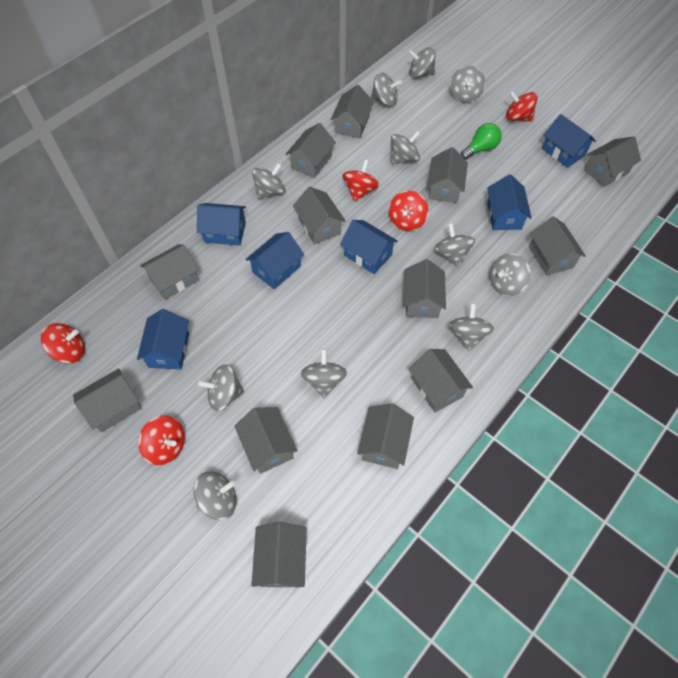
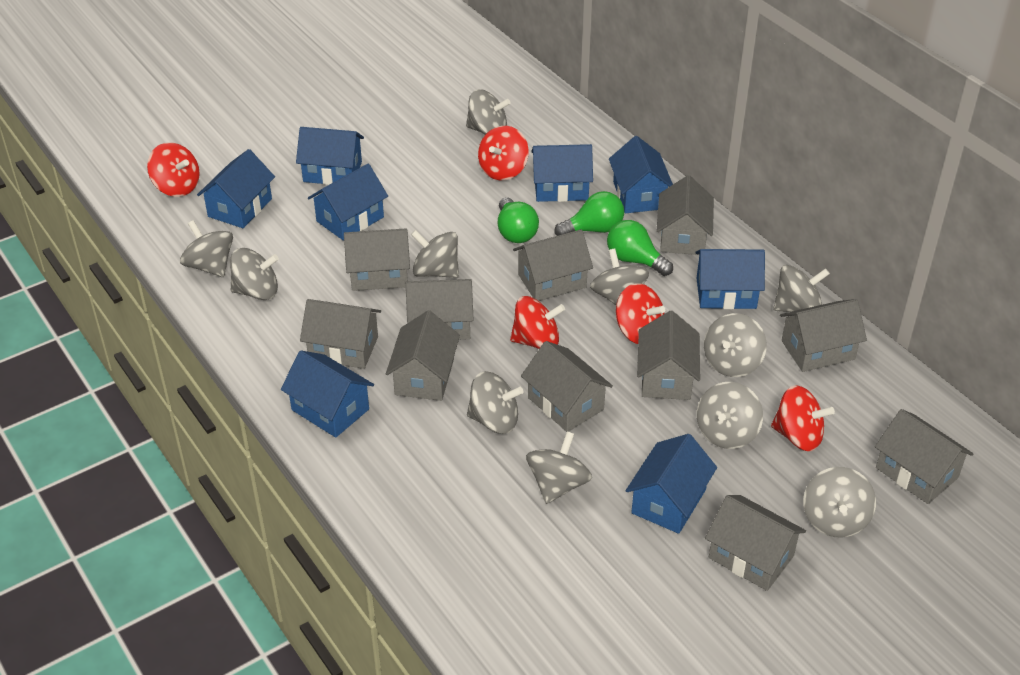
blue house: [137,309,189,370] [197,203,246,246] [245,232,304,289] [340,220,398,274] [487,174,532,230] [542,114,596,168] = 6 -> [197,149,275,228] [281,350,374,438] [296,127,364,185] [308,164,388,241] [531,144,593,202] [609,136,673,213] [625,434,717,534] [695,249,765,309] = 8
green light bulb: [461,123,502,160] = 1 -> [498,197,539,243] [555,191,624,236] [607,220,673,276] = 3
grey house: [73,368,141,433] [140,244,199,300] [234,407,298,474] [251,522,307,587] [286,123,336,178] [293,187,345,245] [331,85,374,138] [357,403,414,469] [404,259,446,318] [408,349,473,413] [427,147,468,203] [529,216,586,276] [584,136,641,187] = 13 -> [300,299,381,369] [344,228,410,291] [386,310,460,401] [406,279,473,340] [513,229,593,301] [521,341,613,432] [637,311,700,400] [657,175,714,255] [705,495,806,591] [780,299,867,372] [875,409,973,504] = 11

